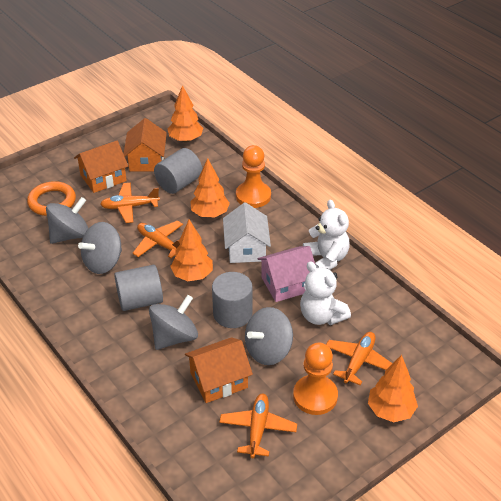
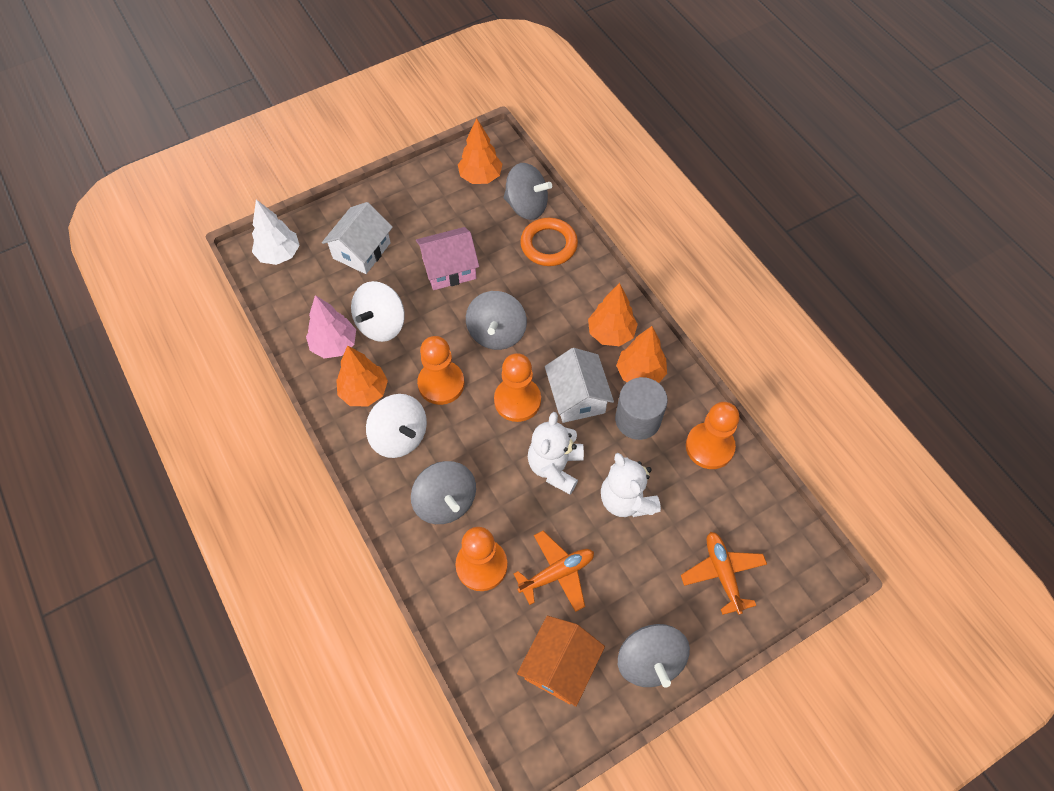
grey cylinder: [114,265,163,311] [154,148,202,194] [212,272,253,328] = 3 -> [615,377,668,440] = 1
orange house: [74,141,128,193] [123,118,167,171] [185,337,253,403] = 3 -> [517,616,605,707] = 1
orange pawn: [236,145,271,208] [293,342,338,415] = 2 -> [417,336,464,405] [455,527,508,591] [494,353,541,422] [686,402,740,469] = 4
orange plane: [100,183,160,223] [132,221,183,258] [219,394,297,458] [326,332,393,385] = 4 -> [513,531,594,612] [681,532,767,615] = 2
pink tree: none = 0 -> [306,295,356,358] = 1
white house: [223,202,271,263] = 1 -> [322,202,393,274] [545,348,614,423] = 2
white spinning top: none = 0 -> [351,281,405,342] [366,394,427,458] = 2
white tree: none = 0 -> [252,200,300,265] = 1

